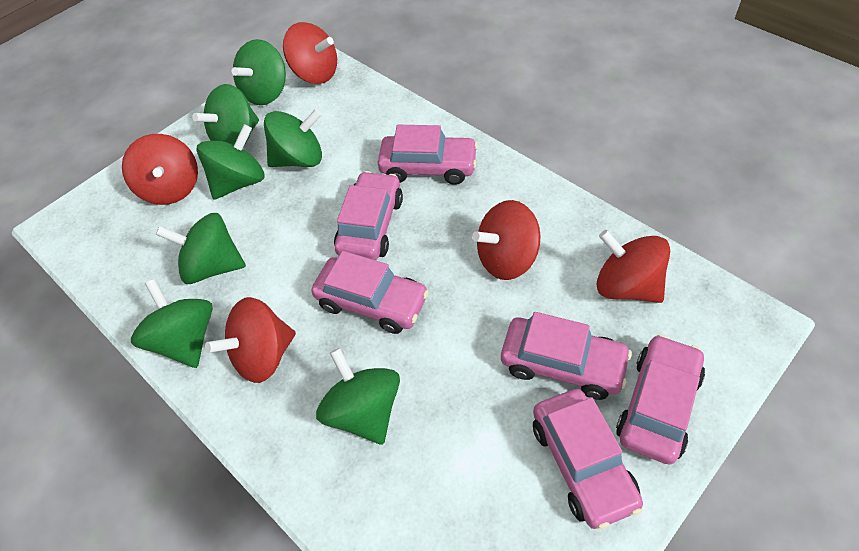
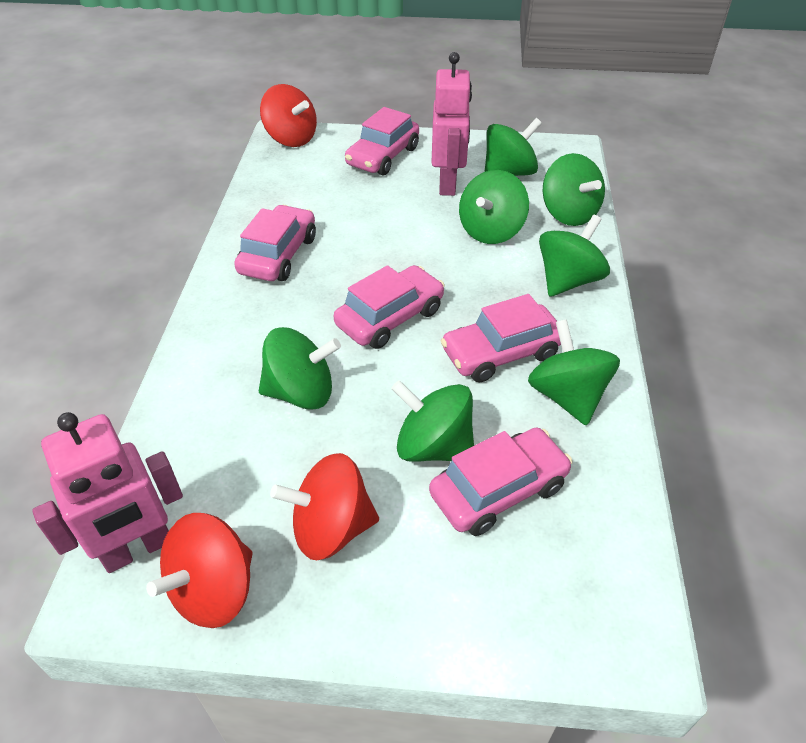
pink car: [311,251,429,334] [334,171,403,260] [378,125,478,185] [501,312,632,400] [533,389,643,530] [616,334,705,465] = 6 -> [234,205,316,281] [334,265,445,349] [345,107,419,175] [429,428,573,536] [441,294,561,382] = 5
pink robot: none = 0 -> [32,412,183,573] [431,52,472,196] = 2
red spinning top: [122,134,198,205] [205,297,296,383] [283,22,337,84] [472,200,541,280] [597,230,670,303] = 5 -> [146,513,253,628] [260,84,317,147] [270,453,379,560] = 3

